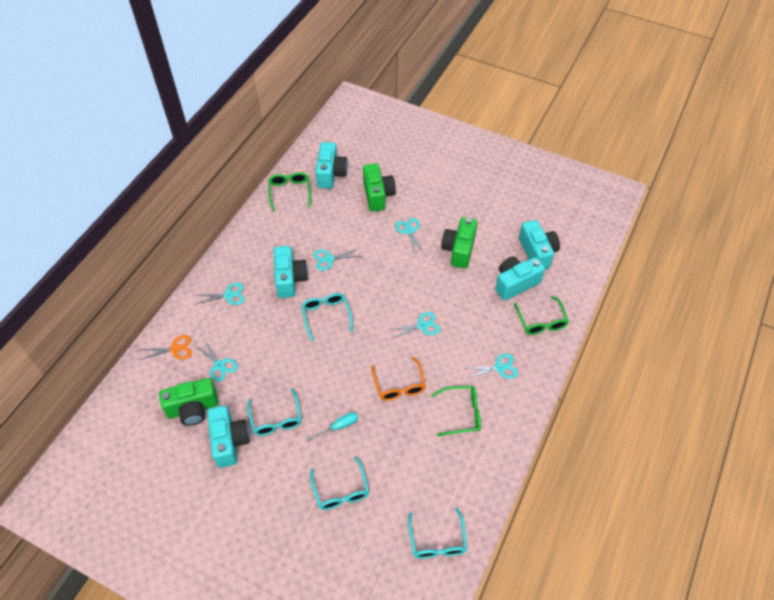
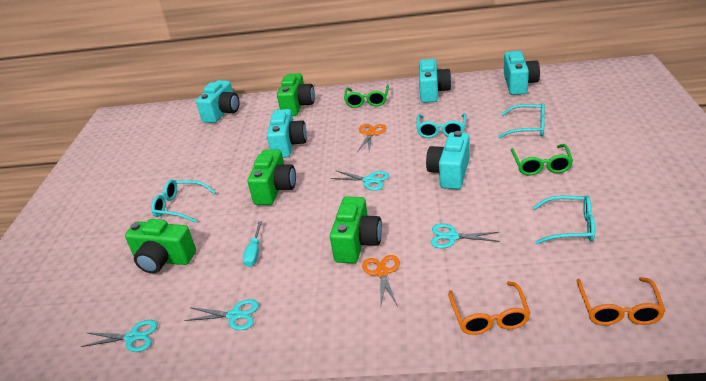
green camera: [159,378,218,426] [363,163,396,212] [441,217,477,268] = 3 -> [125,219,196,274] [248,149,296,205] [277,73,315,116] [330,197,382,264] = 4
green glasses: [268,172,311,211] [431,386,481,436] [514,296,569,335] = 3 -> [344,85,389,108] [511,144,573,176] = 2
orange glasses: [372,357,426,401] = 1 -> [448,281,530,335] [576,277,666,326] = 2
orange scissors: [139,335,192,360] = 1 -> [357,124,386,152] [362,255,400,305] = 2
turquoise scissors: [194,339,238,382] [197,283,245,305] [313,249,363,271] [391,312,440,339] [395,218,425,256] [467,354,518,379] = 6 -> [81,320,158,352] [184,299,259,330] [330,170,389,191] [431,224,500,248] = 4

